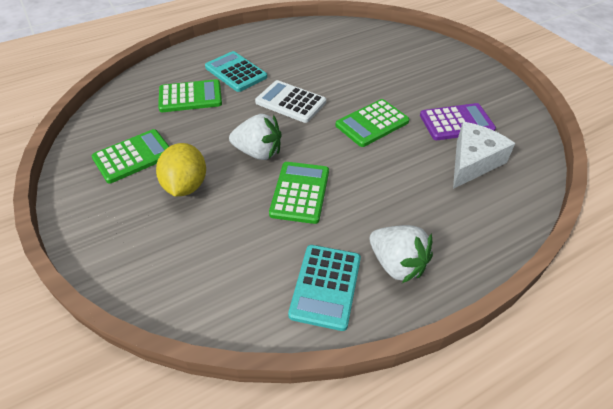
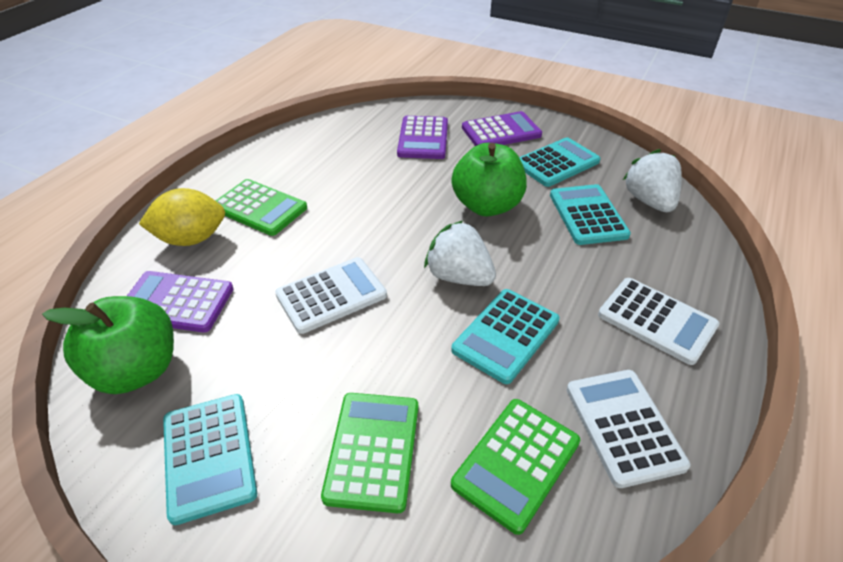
green apple: none = 0 -> [42,296,174,394] [452,143,527,216] = 2
green calculator: [92,129,169,183] [158,79,222,112] [269,162,329,224] [336,99,409,147] = 4 -> [216,179,307,236] [321,393,418,513] [451,399,580,535] = 3
purple calculator: [420,103,496,140] = 1 -> [127,271,233,332] [397,116,448,159] [462,111,542,146] = 3
turquoise calculator: [205,51,267,92] [288,245,361,331] = 2 -> [163,394,257,525] [451,289,560,384] [519,137,601,187] [550,184,631,245] = 4
white calculator: [255,80,326,123] = 1 -> [275,257,387,334] [567,370,690,488] [598,278,720,365] = 3
white cheese: [453,122,515,189] = 1 -> none = 0

